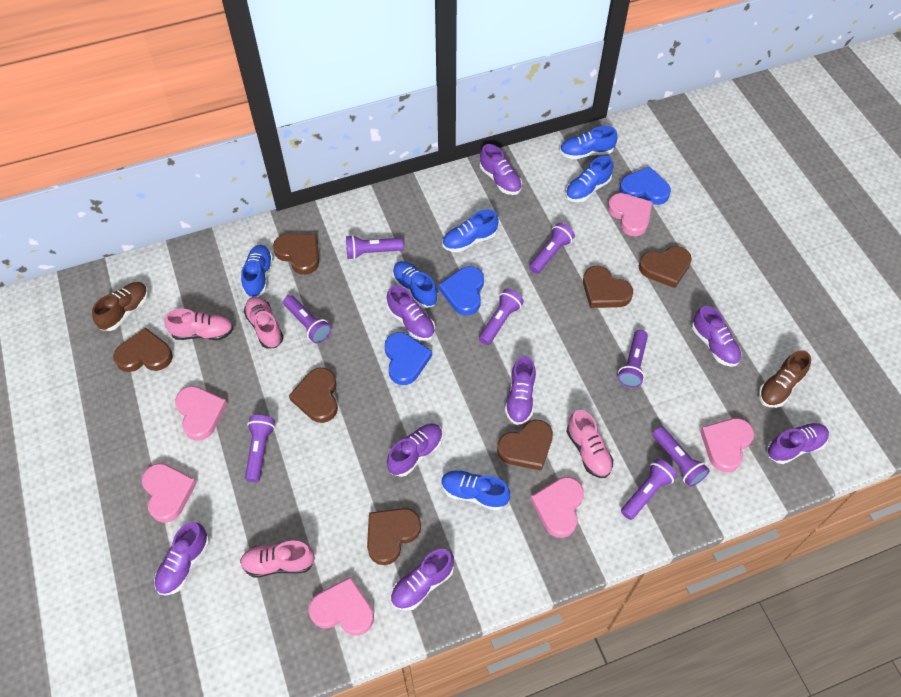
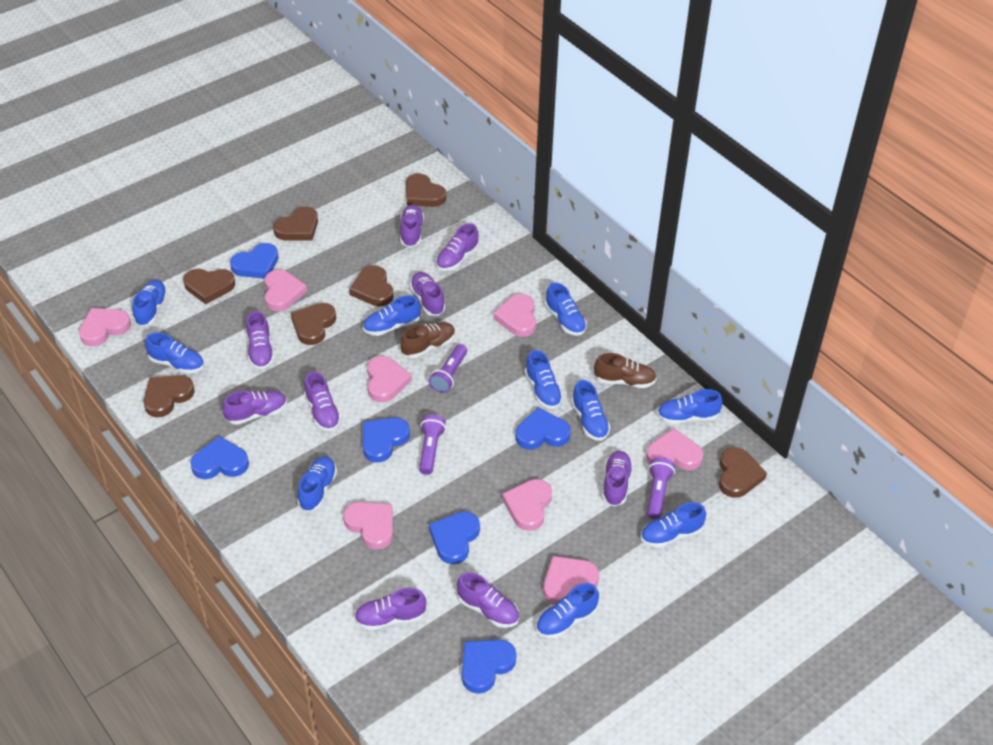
blue heart: [385,332,432,385] [439,266,484,315] [619,166,671,205] = 3 -> [190,436,249,479] [230,243,279,279] [363,418,410,463] [429,511,480,564] [462,640,517,694] [515,408,571,450] = 6
blue shoe: [241,245,273,297] [392,261,438,308] [441,470,510,511] [442,210,499,253] [560,126,617,160] [565,156,613,202] = 6 -> [132,280,168,327] [145,332,204,374] [297,456,337,512] [363,296,421,336] [525,350,563,409] [536,583,599,638] [545,282,587,336] [571,380,611,441] [641,502,706,548] [657,389,722,424] = 10
pink heart: [142,463,197,523] [175,386,227,441] [308,577,374,635] [530,477,584,538] [608,193,653,236] [700,418,754,472] = 6 -> [79,308,131,346] [264,269,307,312] [343,502,393,550] [367,356,412,402] [493,294,536,337] [502,479,552,531] [543,556,599,605] [646,428,703,470] = 8
pink shoe: [164,309,233,340] [240,541,315,577] [244,297,284,348] [567,410,613,478] = 4 -> none = 0
purple flashlight: [245,415,275,482] [283,295,331,343] [346,235,404,259] [479,289,524,345] [529,223,575,274] [618,330,648,388] [621,459,677,520] [652,426,710,487] = 8 -> [419,415,446,475] [429,344,467,393] [647,457,675,519] = 3
purple shoe: [154,522,209,596] [387,285,435,341] [387,423,443,477] [390,549,454,611] [480,144,522,195] [505,356,536,425] [692,306,742,367] [767,423,829,464] = 8 -> [223,391,287,425] [246,311,274,370] [304,372,341,431] [354,588,426,631] [400,205,424,247] [410,272,445,316] [436,223,479,271] [457,572,519,628] [602,451,633,506] = 9

